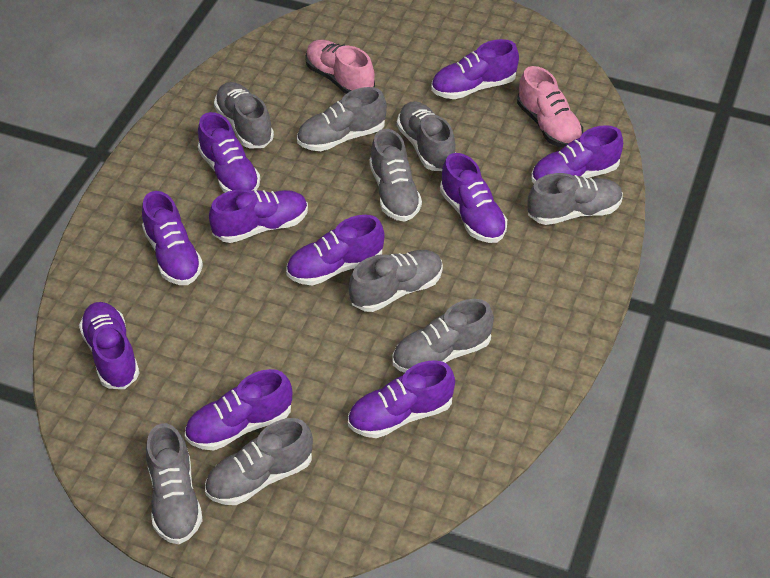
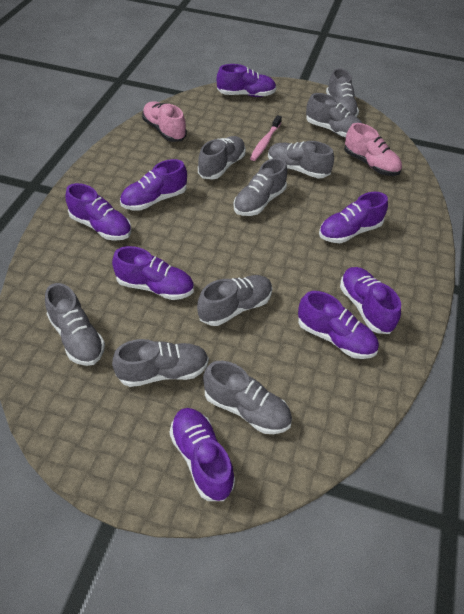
pink toothbrush: none = 0 -> [250,115,282,161] = 1
purple shoe: [79,302,139,389] [142,191,203,285] [185,369,292,450] [198,112,260,193] [209,189,308,243] [286,215,385,286] [348,360,455,438] [431,39,519,99] [440,153,507,243] [531,125,623,183] = 10 -> [65,183,131,241] [112,246,194,300] [120,159,187,211] [169,408,235,501] [217,64,276,97] [298,291,379,359] [319,192,388,243] [340,267,401,334] = 8

